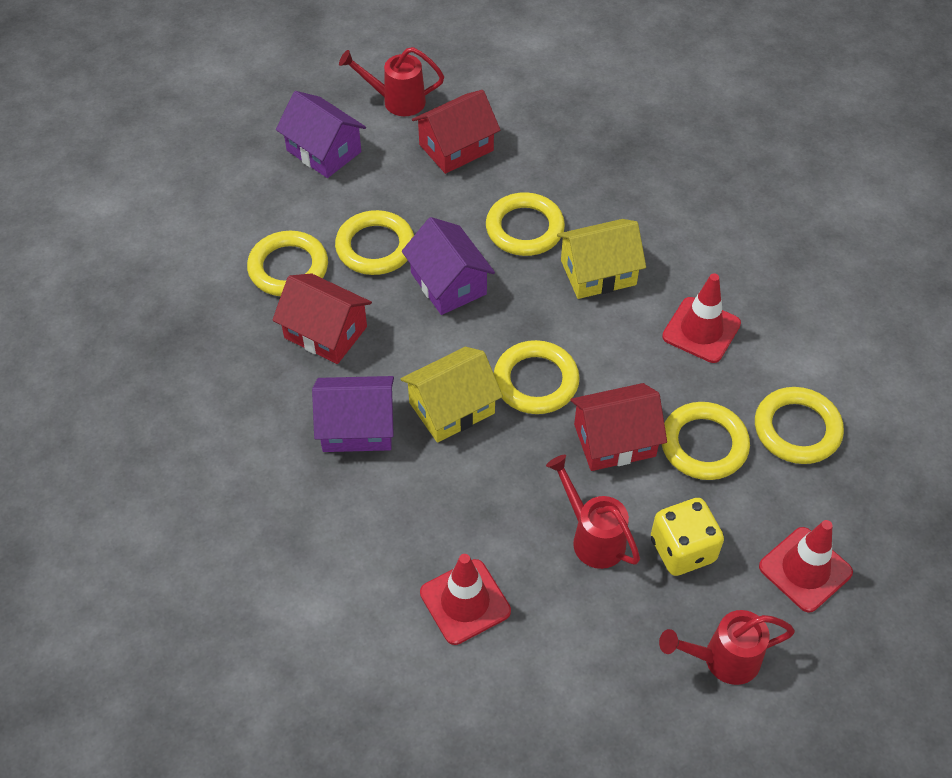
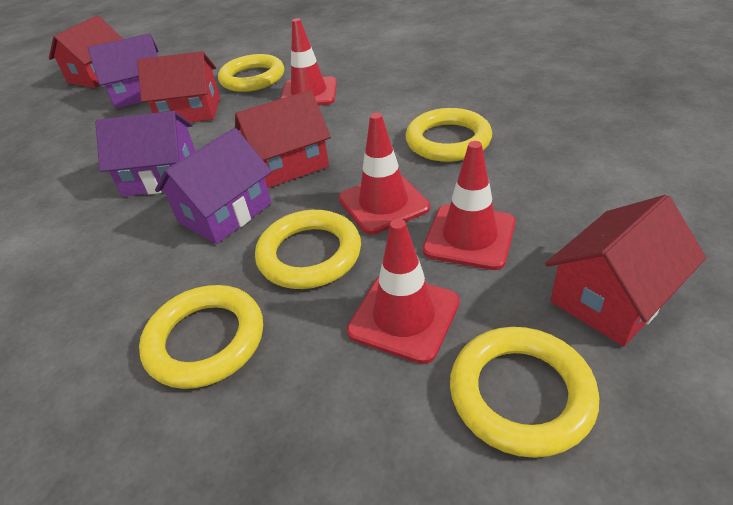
red house: [272,273,372,364] [412,90,501,174] [570,383,667,471] = 3 -> [49,15,123,88] [137,51,220,122] [235,90,331,188] [545,195,706,347] = 4
red traffic cone: [420,554,511,645] [662,273,741,363] [759,520,853,613] = 3 -> [281,18,337,106] [339,113,430,234] [347,219,460,364] [423,141,516,270] = 4
red watering can: [339,47,444,116] [546,455,640,569] [659,610,795,685] = 3 -> none = 0
yellow dice: [651,498,724,576] = 1 -> none = 0
yellow house: [401,347,503,443] [557,219,646,299] = 2 -> none = 0
yellow ring: [247,231,328,296] [335,210,414,275] [486,192,565,256] [494,340,580,414] [662,402,750,480] [755,387,844,464] = 6 -> [139,285,263,389] [218,54,284,92] [255,210,361,289] [406,108,492,162] [450,327,599,458] = 5

